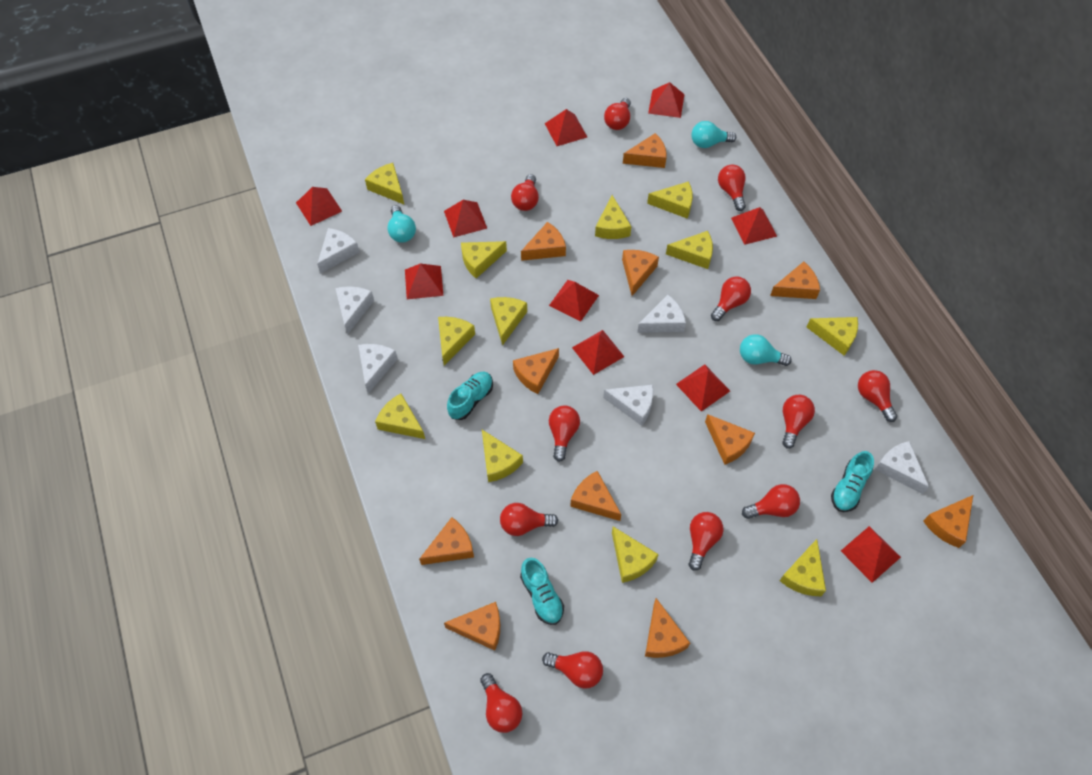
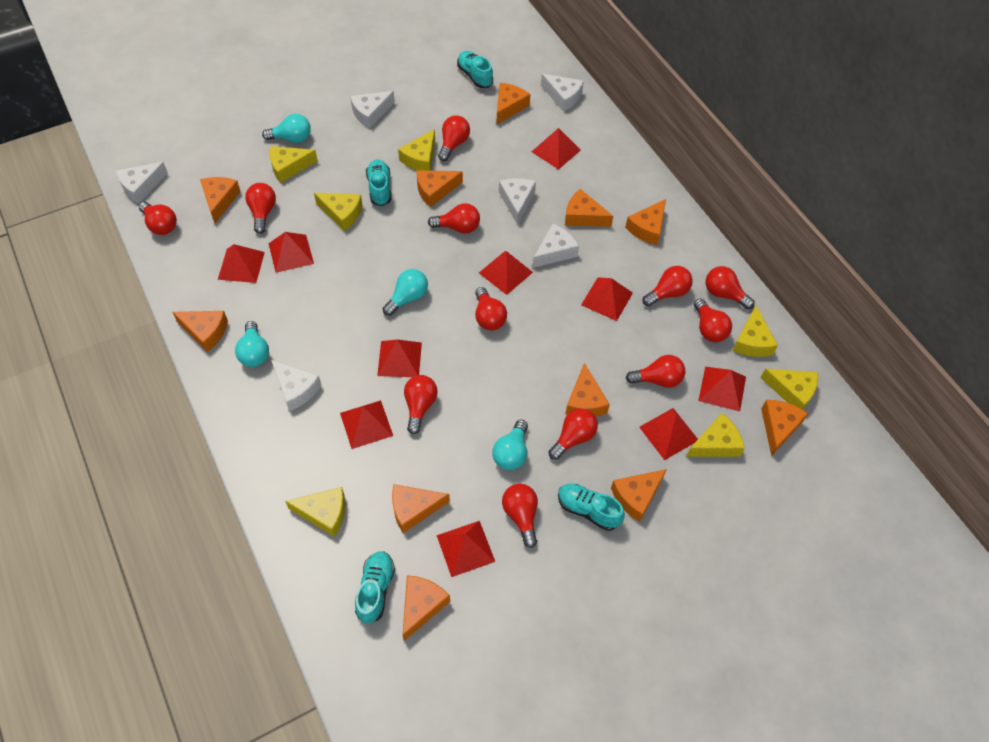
turquoise light bulb: [387,205,416,243] [691,121,736,148] [740,334,792,366] = 3 -> [235,321,269,367] [262,114,311,143] [383,269,428,316] [493,420,528,470] = 4
turquoise shoe: [447,372,493,420] [520,558,564,625] [831,451,874,512] = 3 -> [355,551,395,624] [366,159,392,206] [457,51,493,88] [558,484,625,531] = 4
yellow cheese: [365,163,404,204] [375,394,425,439] [438,317,475,365] [461,241,507,278] [482,430,523,482] [490,297,527,346] [595,195,631,239] [612,527,659,583] [647,181,693,219] [666,231,713,269] [780,539,826,596] [807,317,858,355] = 12 -> [270,146,318,183] [285,487,345,537] [314,193,363,231] [398,129,435,171] [686,413,745,457] [733,306,778,357] [761,369,818,410] = 7

